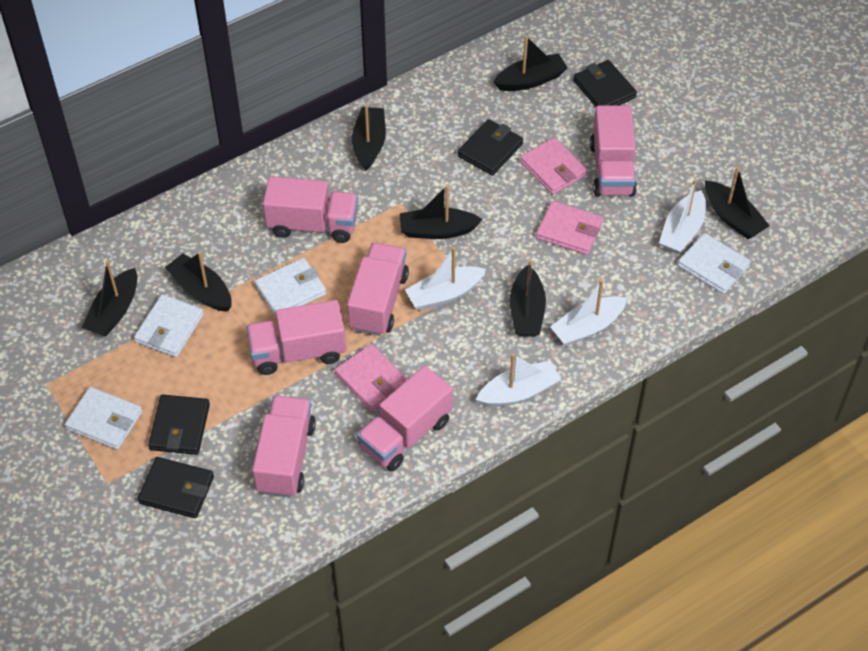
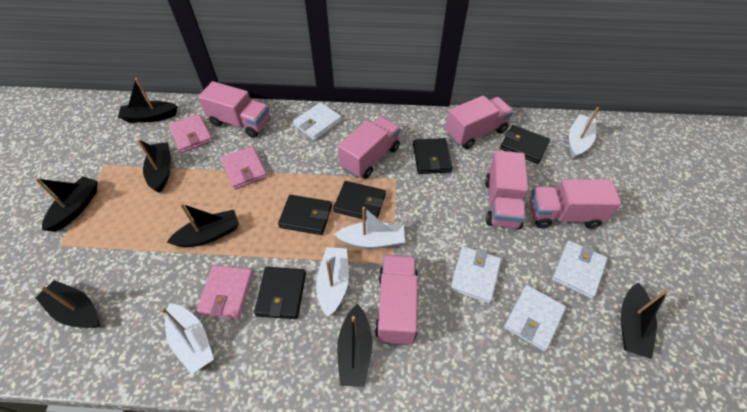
black wallet: [138,457,214,518] [148,395,210,455] [458,119,523,176] [573,60,637,107] = 4 -> [254,267,306,319] [278,195,332,235] [333,181,386,219] [413,138,452,174] [500,125,550,164] = 5

